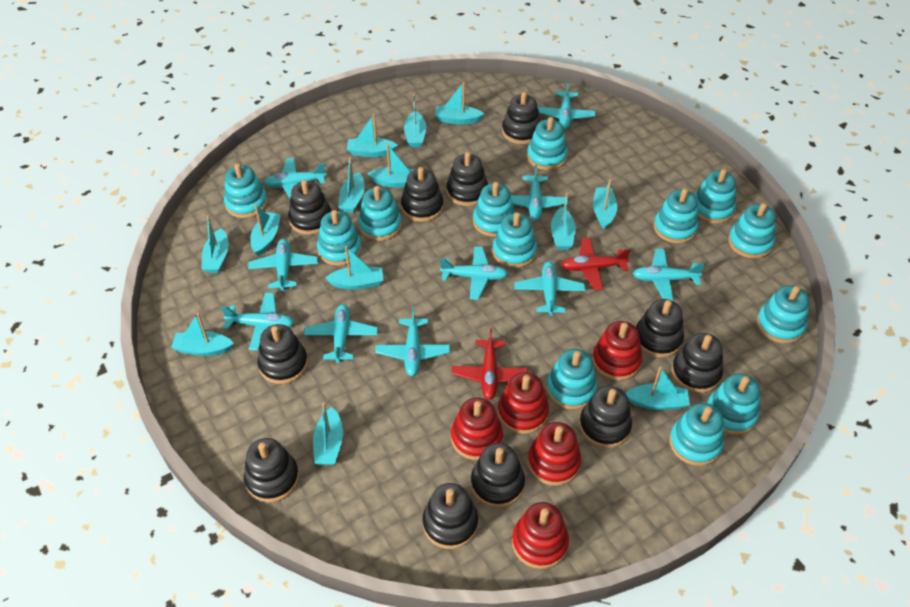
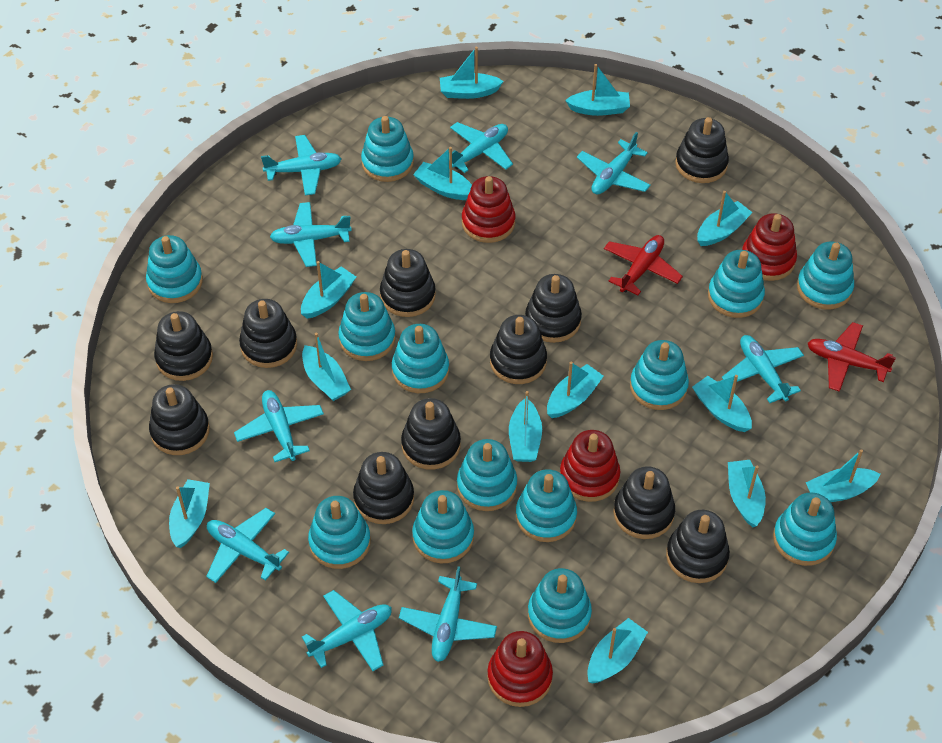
red stacking toy: [451,397,503,460] [498,372,549,434] [512,502,569,569] [528,422,581,486] [592,321,642,381] = 5 -> [462,176,515,243] [487,631,553,707] [560,430,620,502] [742,213,797,281] = 4
turquoise plane: [221,292,295,351] [248,239,318,291] [264,158,327,198] [304,304,378,363] [375,307,450,376] [440,246,508,300] [511,164,568,221] [514,261,585,316] [538,81,596,130] [633,249,705,301] = 10 -> [206,508,289,583] [234,390,324,462] [261,135,341,195] [270,202,352,267] [302,590,392,671] [399,566,497,662] [450,122,513,173] [577,132,651,195] [722,335,804,403] = 9

